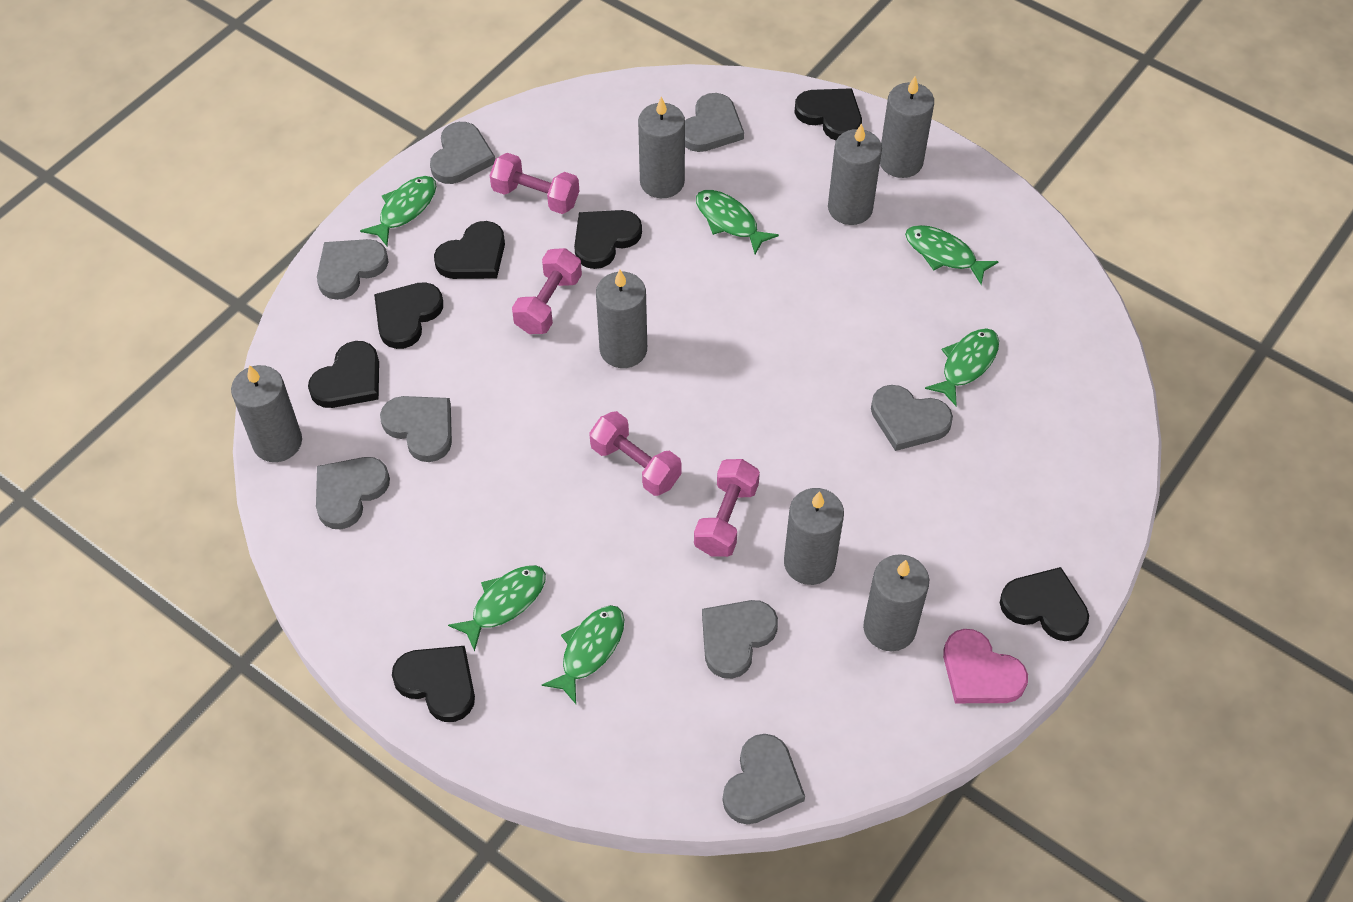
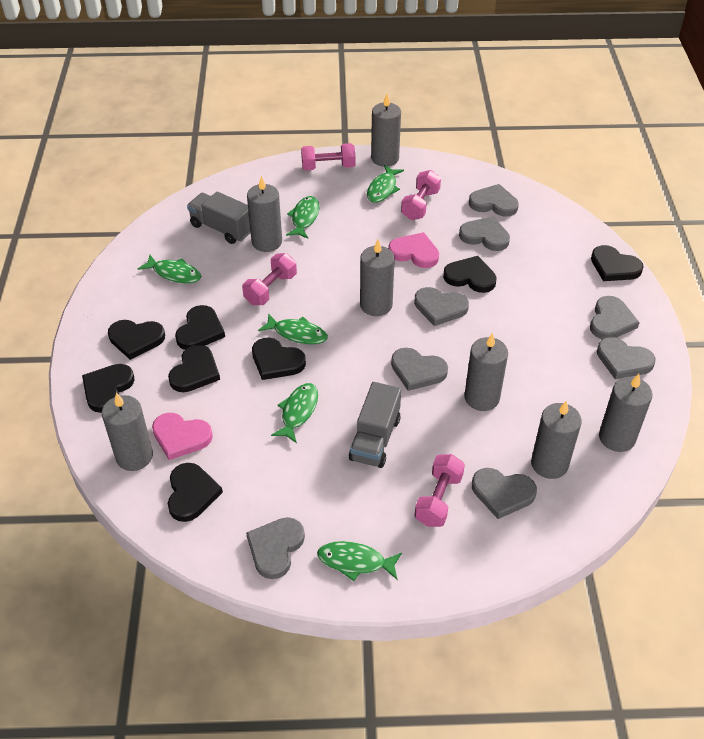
black heart: [308,341,379,408] [374,282,443,349] [392,646,475,722] [434,221,505,279] [574,210,642,269] [794,88,862,140] [1000,567,1089,641] = 7 -> [82,364,134,413] [108,320,165,360] [168,345,220,392] [168,463,223,522] [175,305,225,350] [252,338,306,380] [443,256,497,293] [591,245,644,281] = 8
grey truck: none = 0 -> [187,192,251,244] [349,382,401,468] = 2
pink heart: [943,629,1028,703] = 1 -> [152,413,213,460] [388,232,439,268] = 2

